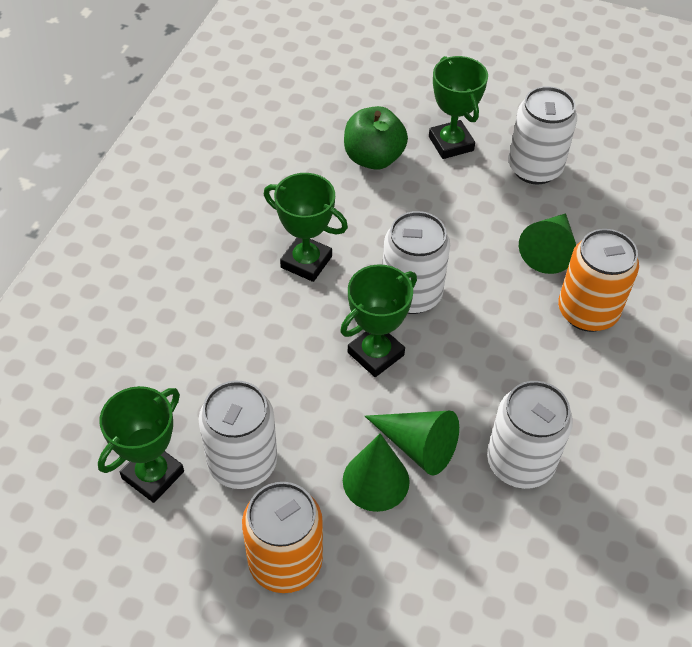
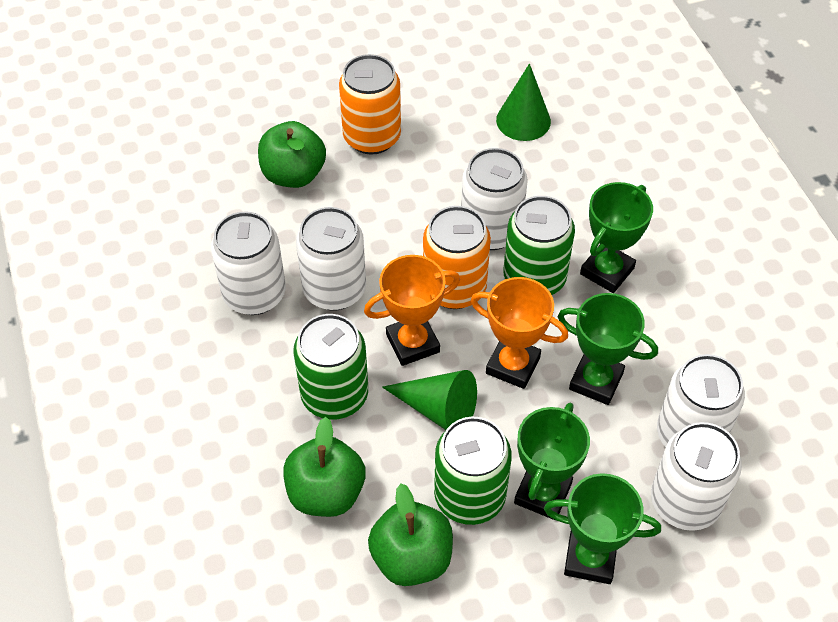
green apple: [344,106,408,170] = 1 -> [258,121,326,188] [283,417,366,517] [368,483,453,586] = 3
green can: none = 0 -> [293,314,368,420] [434,417,512,525] [503,196,575,295] = 3
green cone: [343,433,410,512] [365,411,459,475] [519,213,576,274] = 3 -> [382,370,477,430] [496,64,551,141] = 2
orange trophy: none = 0 -> [364,255,460,366] [470,277,568,389] = 2
white can: [199,381,277,489] [382,211,450,314] [487,381,573,489] [508,86,577,185] = 4 -> [211,211,286,315] [296,207,366,311] [461,148,528,250] [651,422,742,531] [657,354,745,447] = 5

